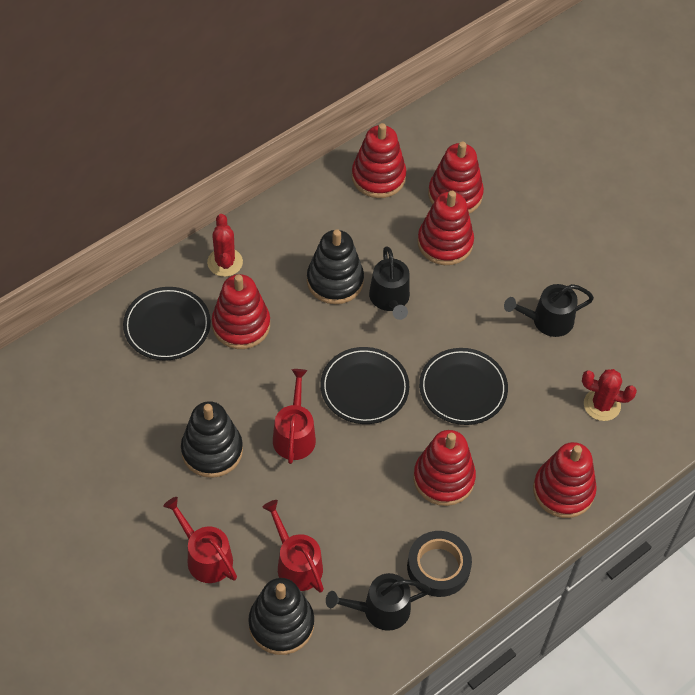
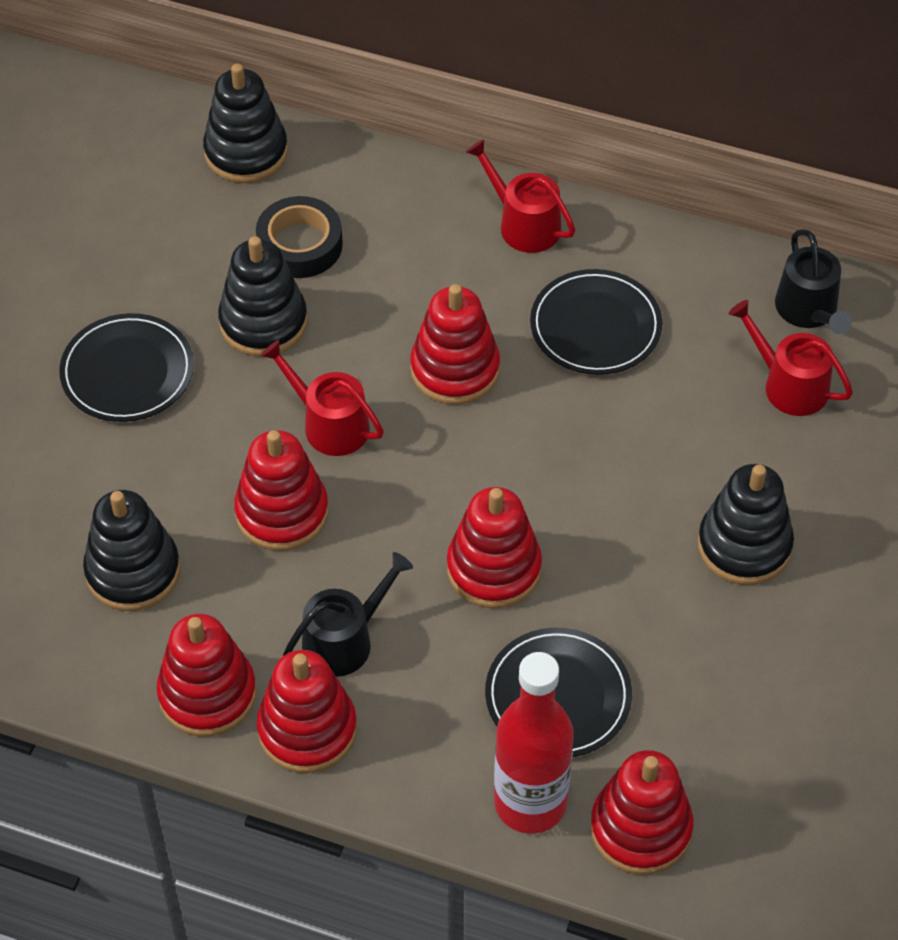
black stacking toy: [181,401,243,478] [248,578,314,655] [307,229,364,304] = 3 -> [83,490,180,611] [203,64,288,183] [218,236,308,357] [698,464,794,585] = 4
black watering can: [326,573,431,631] [369,246,410,320] [504,284,594,337] = 3 -> [283,552,413,677] [775,229,852,334] = 2
red bottle: none = 0 -> [494,652,574,834] = 1
red cactus: [207,214,243,277] [582,369,637,421] = 2 -> none = 0

